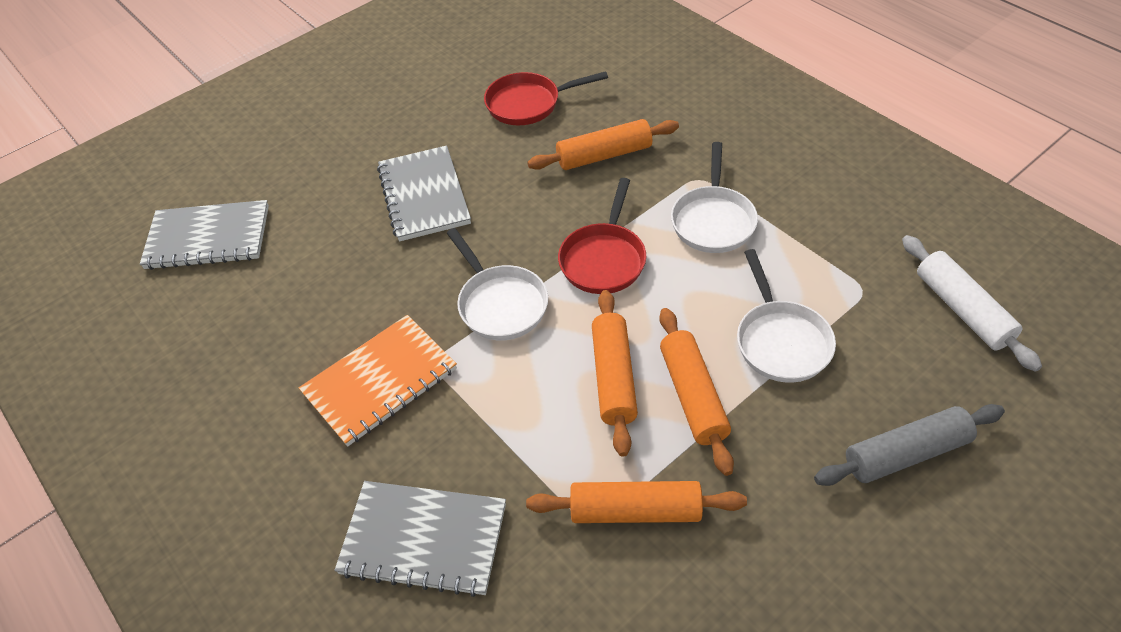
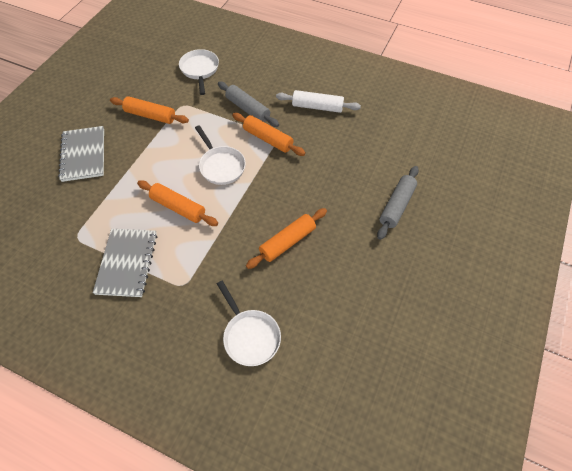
grey notebook: [140,200,269,270] [335,481,506,597] [377,145,471,242] = 3 -> [58,126,104,182] [93,228,157,297] = 2
grey rolling pin: [814,404,1005,486] = 1 -> [218,81,279,127] [377,166,419,240] = 2
orange notebook: [299,315,457,446] = 1 -> none = 0
red pan: [484,71,608,125] [558,178,646,294] = 2 -> none = 0

